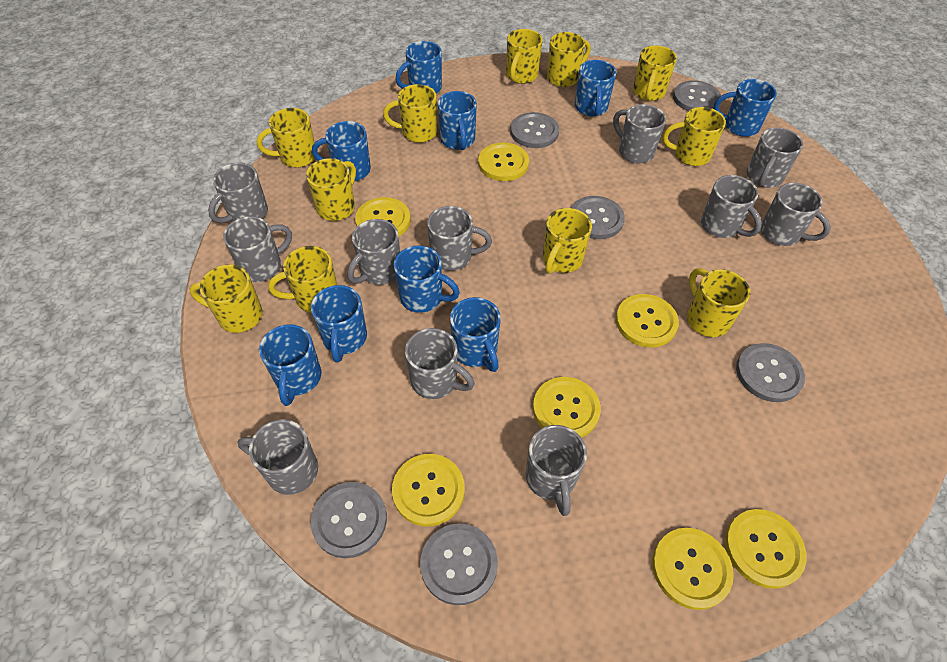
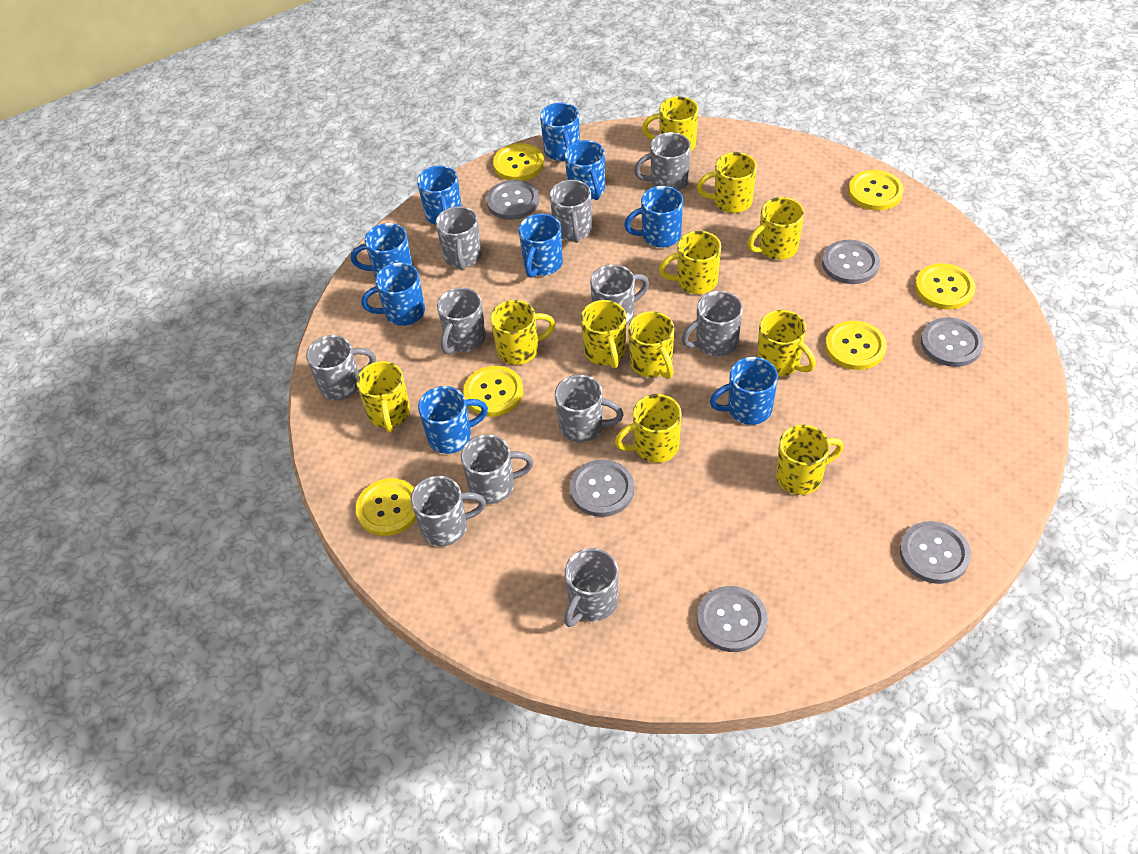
yellow button: [355,197,411,236] [392,454,465,526] [478,143,529,181] [533,377,601,438] [616,294,679,348] [652,528,734,610] [725,509,806,589] = 7 -> [356,478,416,536] [463,366,523,417] [493,143,544,181] [825,321,887,370] [848,170,904,210] [915,263,976,310] = 6

